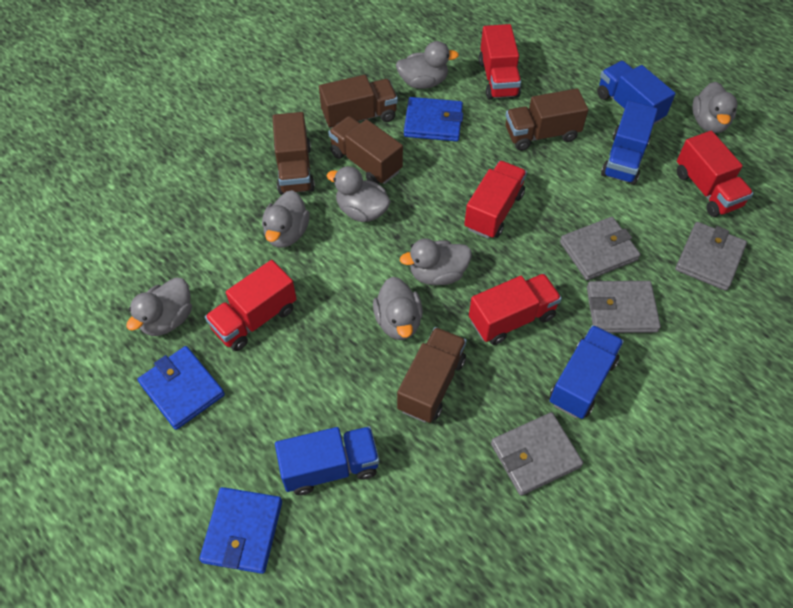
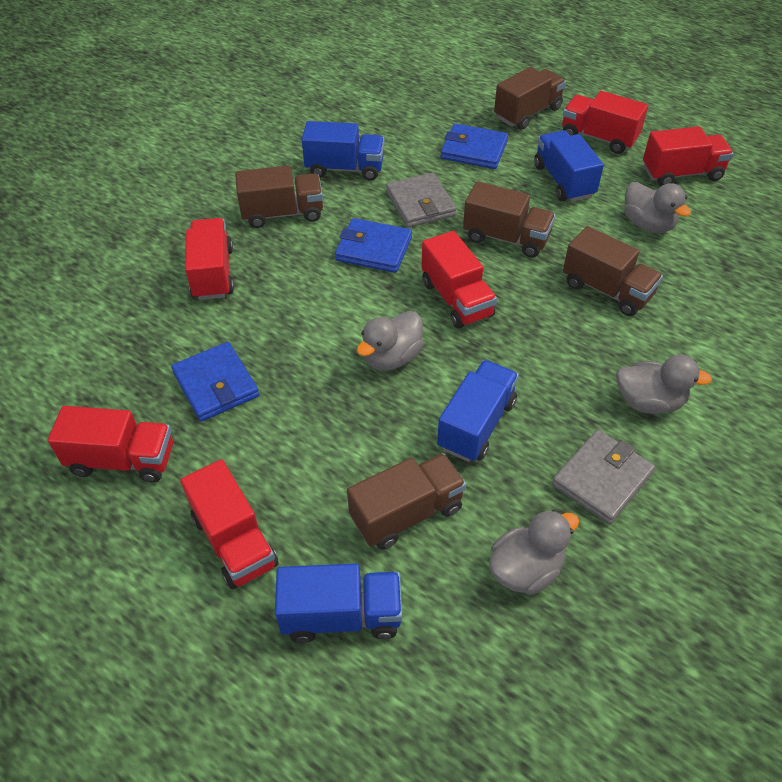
grey duck: [126,277,192,336] [262,190,310,248] [327,166,391,222] [373,277,423,340] [396,41,459,89] [400,238,472,285] [692,82,737,133] = 7 -> [357,311,424,370] [489,510,579,595] [616,355,712,414] [625,182,691,233] = 4
grey wallet: [491,412,583,496] [560,217,640,280] [587,281,661,333] [675,222,747,291] = 4 -> [386,173,457,228] [552,430,655,524] = 2
red truck: [205,260,297,351] [464,161,527,239] [469,273,562,345] [479,24,521,99] [677,131,753,217] = 5 -> [48,406,173,482] [180,459,279,589] [185,218,234,300] [421,231,497,329] [562,91,648,154] [643,126,734,186] = 6

